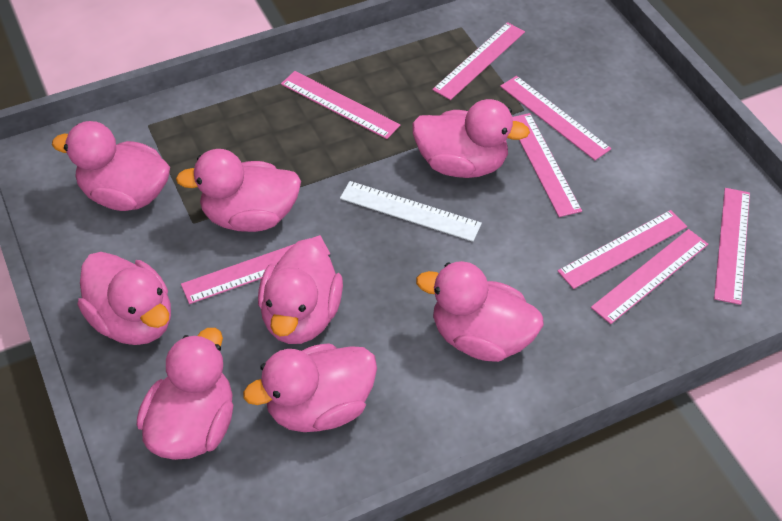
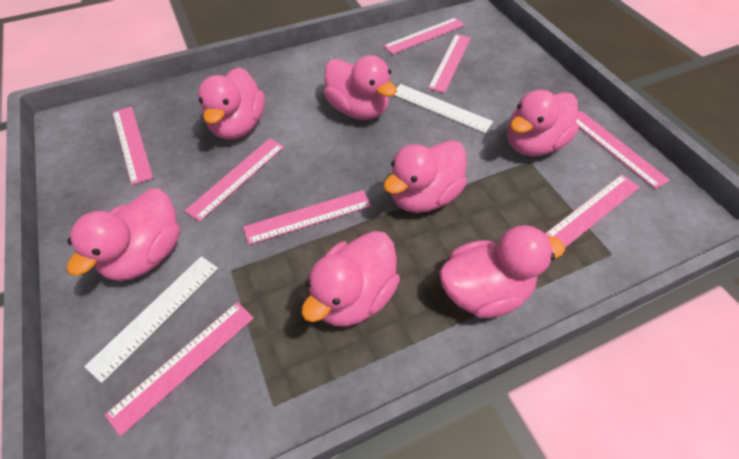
pink duck: [52,121,170,211] [78,252,171,345] [137,328,233,460] [176,149,301,232] [243,343,377,432] [258,238,343,344] [412,99,530,178] [416,261,544,362] = 8 -> [67,188,180,281] [198,67,265,139] [301,231,400,326] [324,55,397,120] [383,140,467,213] [439,225,565,318] [507,90,579,156] = 7
white ruler: [340,181,482,242] = 1 -> [84,256,218,383] [394,84,493,133] = 2

